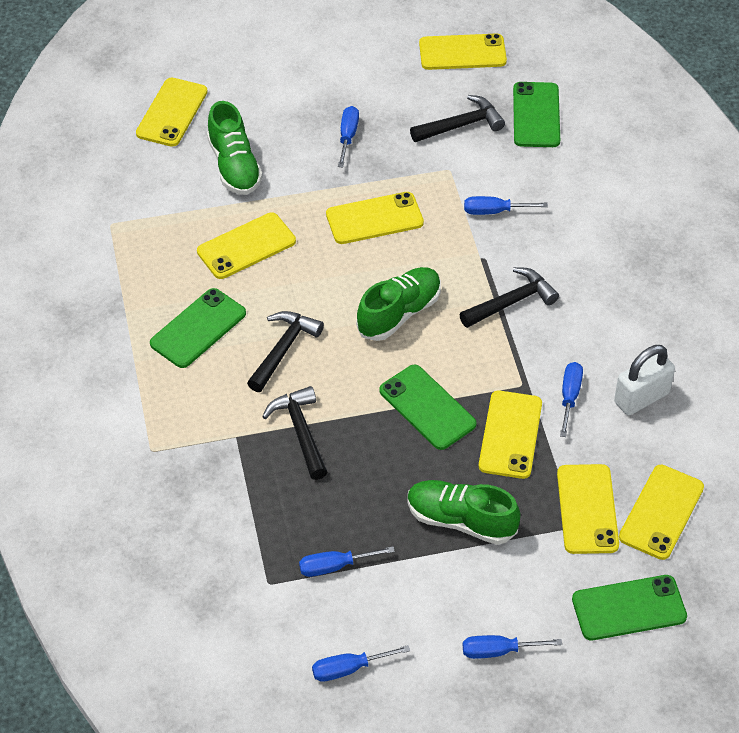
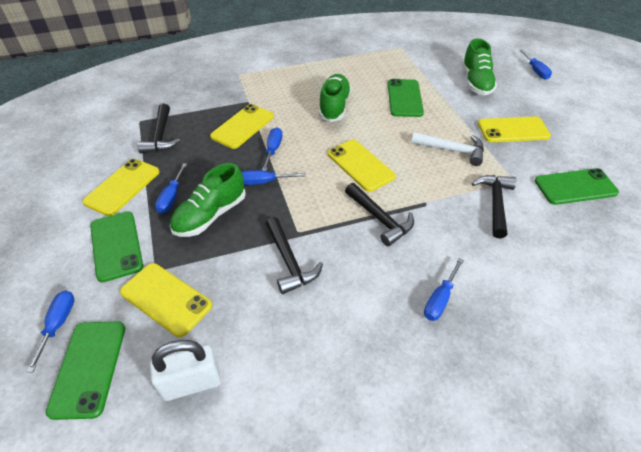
white hammer: none = 0 -> [411,132,484,166] = 1
yellow phone: [136,77,208,147] [197,213,296,279] [326,192,424,244] [419,33,507,70] [479,391,542,479] [557,464,619,554] [619,465,704,560] = 7 -> [82,159,160,216] [120,263,212,337] [210,104,274,149] [328,140,396,192] [478,116,551,142] = 5

